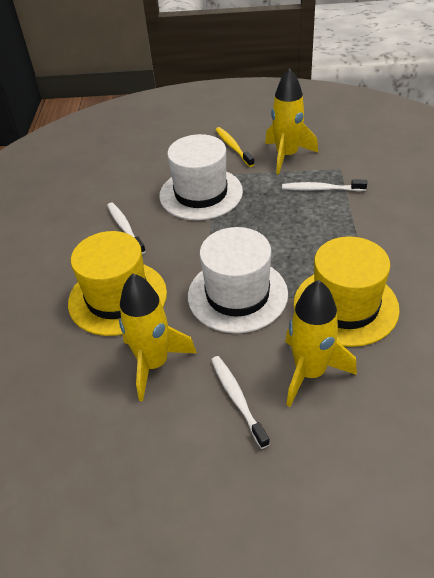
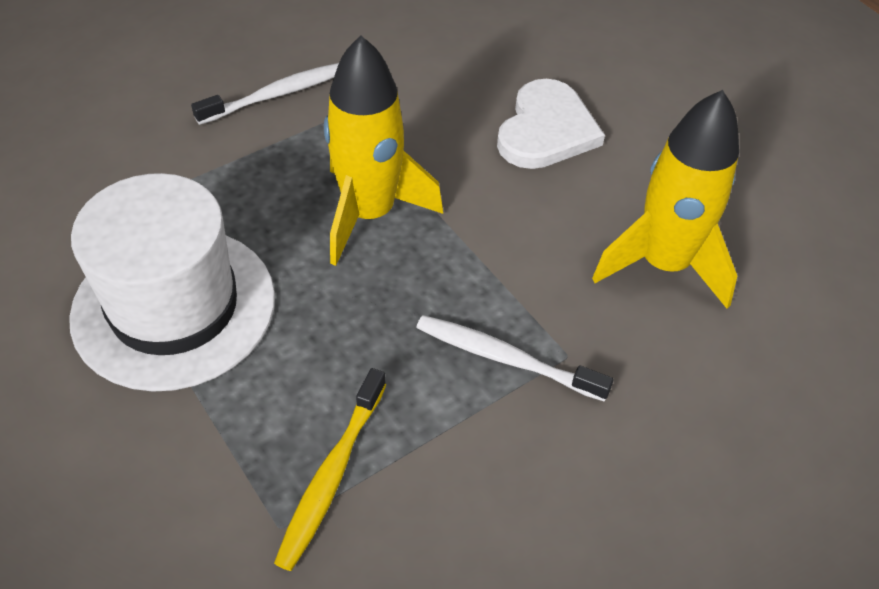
white hat: [159,134,243,220] [188,227,288,333] = 2 -> [69,173,275,392] = 1
white heart: none = 0 -> [497,79,605,169] = 1
white toothbrush: [107,202,146,254] [211,356,270,449] [282,180,367,191] = 3 -> [191,63,339,125] [416,315,614,402] = 2
yellow hat: [68,231,167,336] [294,236,400,347] = 2 -> none = 0
yellow rocket: [119,274,197,401] [265,68,318,174] [285,280,357,407] = 3 -> [324,35,443,266] [592,90,739,308] = 2

